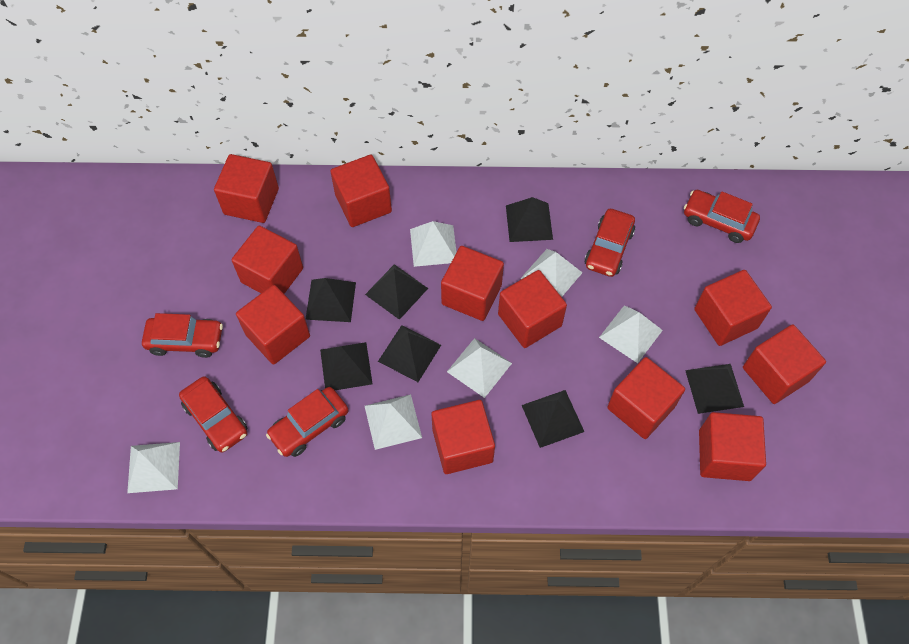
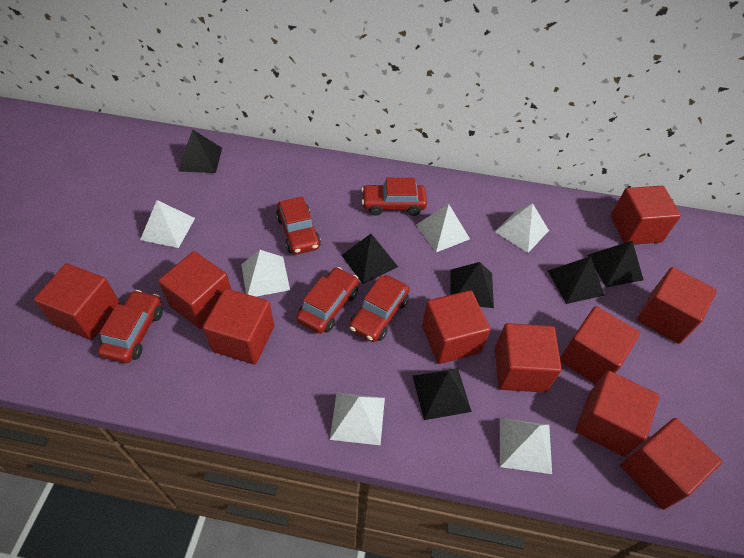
black pyramid: [305,278,356,322] [320,342,373,390] [365,264,428,320] [378,325,441,382] [506,197,553,242] [522,390,584,448] [685,364,744,414] = 7 -> [178,130,222,173] [341,234,398,284] [413,368,472,420] [450,262,494,308] [548,256,604,304] [588,241,644,287] = 6
red cube: [214,154,279,223] [232,225,303,294] [236,285,310,365] [330,155,392,227] [432,400,495,474] [441,246,504,321] [498,270,567,348] [607,357,685,439] [694,270,772,346] [699,412,766,481] [743,324,826,404] = 11 -> [34,263,120,340] [158,251,231,329] [203,288,274,365] [422,290,491,364] [495,323,562,393] [560,306,640,384] [576,371,659,457] [611,186,681,245] [621,418,722,510] [637,267,717,344] = 10

